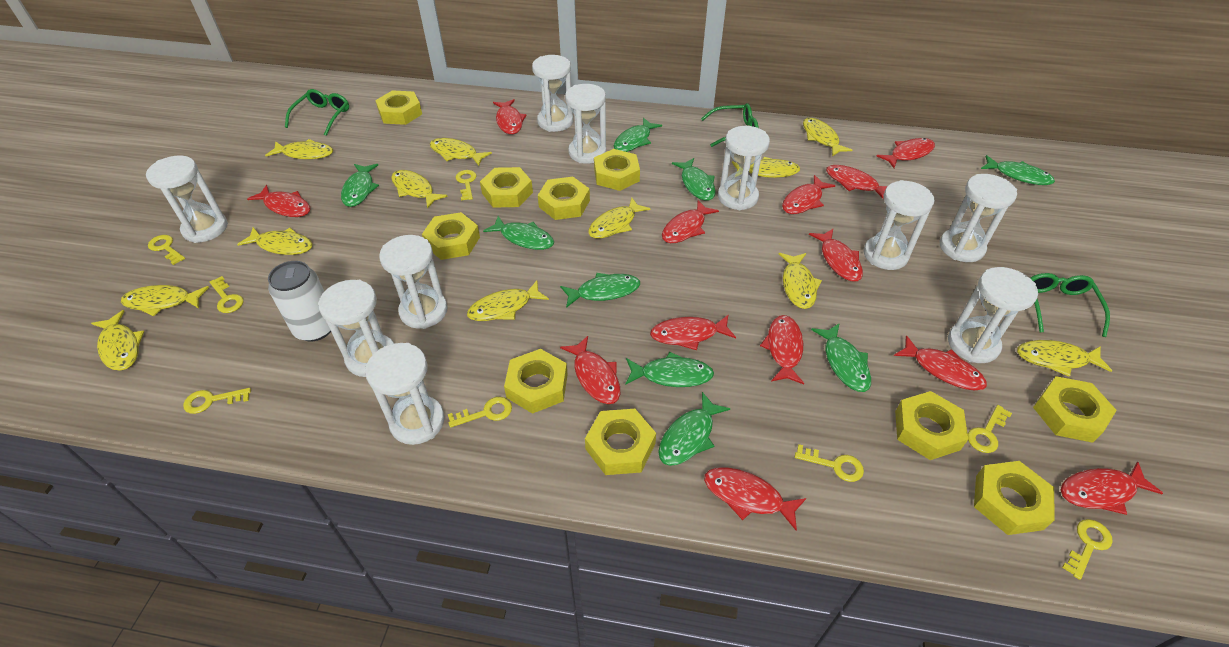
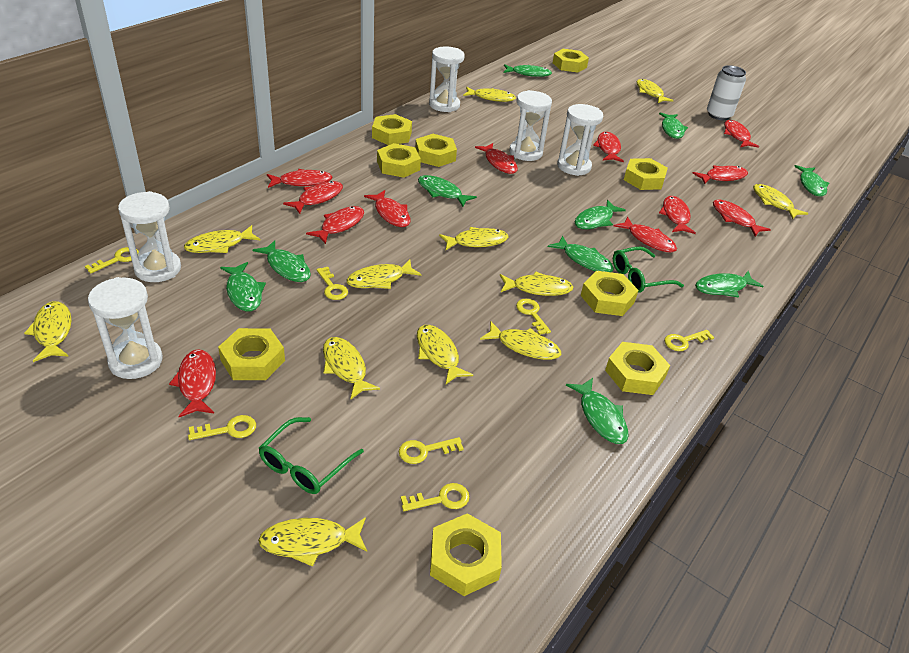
green fish: [341,164,379,207] [483,216,554,250] [560,273,640,308] [614,118,662,152] [625,352,714,387] [658,392,730,466] [672,158,716,201] [811,323,871,392] [981,155,1055,185] = 9 -> [220,262,266,312] [253,240,311,282] [418,175,477,207] [504,64,552,77] [548,236,614,272] [566,378,629,444] [575,200,626,229] [659,113,688,139] [695,271,763,298] [794,165,829,197] = 10
green glasses: [285,89,349,136] [701,103,759,147] [1030,273,1110,337] = 3 -> [259,417,364,494] [613,247,684,293] = 2
red fish: [247,185,310,217] [493,99,527,134] [560,336,620,404] [650,314,736,350] [662,200,719,243] [704,467,806,531] [760,315,804,384] [782,175,836,214] [809,229,863,281] [826,165,887,198] [877,138,935,168] [894,335,987,390] [1061,462,1163,515] = 13 -> [169,349,216,417] [267,169,332,188] [283,181,343,214] [306,206,364,244] [364,190,411,227] [475,143,518,174] [593,132,624,162] [614,217,677,252] [659,196,696,234] [692,166,748,184] [713,199,771,236] [724,120,759,148] = 12
white hourglass: [146,156,228,243] [318,280,394,377] [365,343,444,445] [379,235,448,329] [532,55,573,132] [565,84,606,164] [718,126,770,210] [864,180,935,270] [940,174,1017,262] [948,267,1038,363] = 10 -> [88,277,163,379] [118,191,181,282] [429,46,465,112] [509,90,552,161] [557,104,603,176] = 5
yellow key: [148,235,185,265] [183,388,251,414] [210,276,244,313] [448,397,512,428] [456,170,476,200] [795,444,864,482] [968,405,1012,453] [1062,519,1113,580] = 8 -> [85,247,139,273] [188,415,256,440] [316,267,348,300] [399,437,464,464] [401,483,469,511] [516,299,551,335] [664,330,714,351] = 7
yellow nut: [375,90,422,125] [422,212,480,260] [480,167,533,208] [504,349,568,414] [538,177,590,220] [585,409,656,475] [594,149,640,191] [895,391,968,460] [974,461,1055,535] [1033,376,1117,443] = 10 -> [218,328,285,380] [372,114,412,145] [377,143,421,178] [415,134,457,167] [430,513,502,596] [553,49,589,73] [581,271,639,316] [605,342,670,395] [624,158,668,190] = 9

